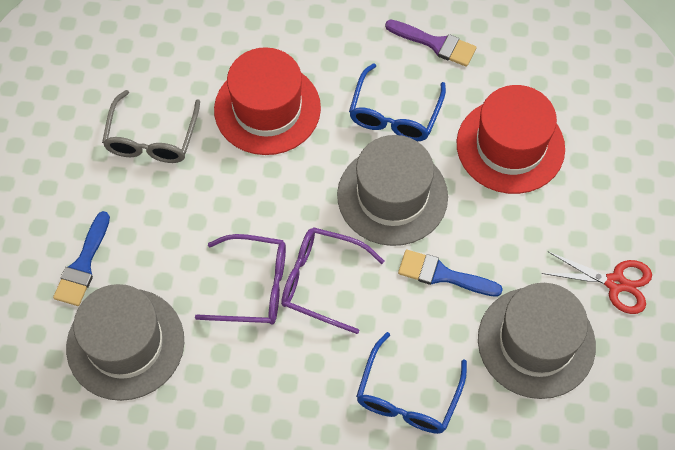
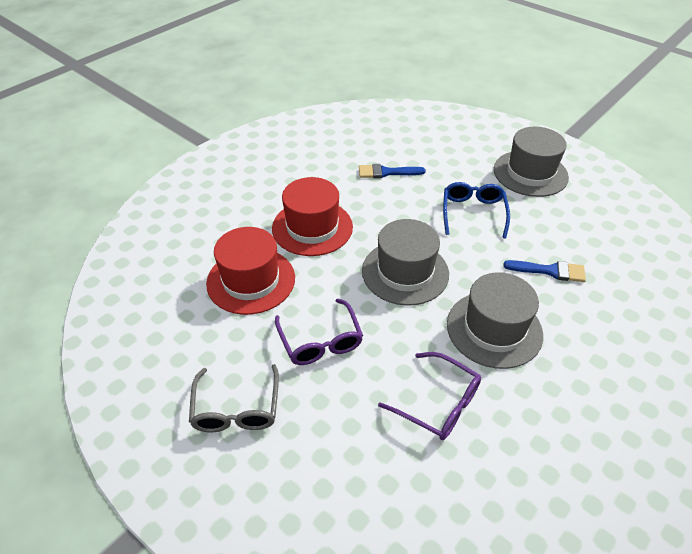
blue glasses: [349,63,446,141] [356,332,467,434] = 2 -> [443,182,510,239] = 1
purple brush: [385,19,477,67] = 1 -> none = 0
red scissors: [542,251,652,314] = 1 -> none = 0

